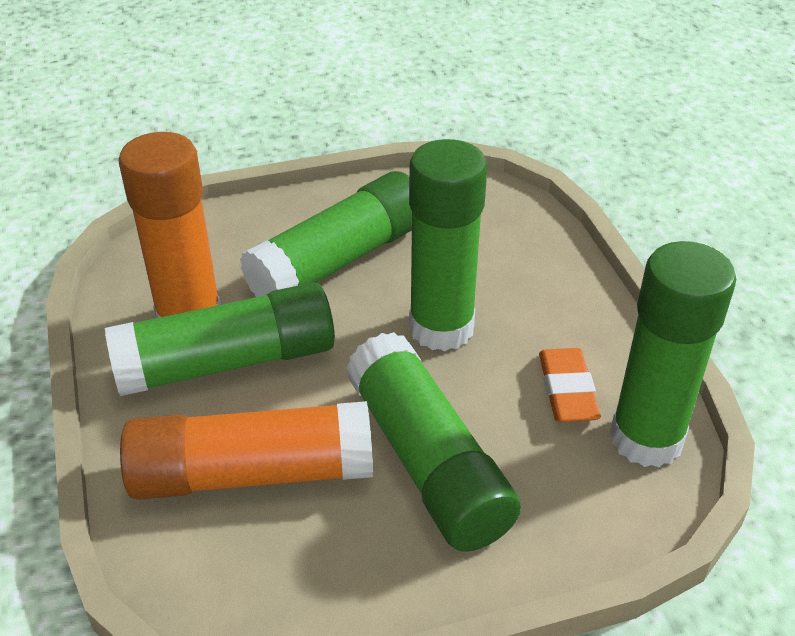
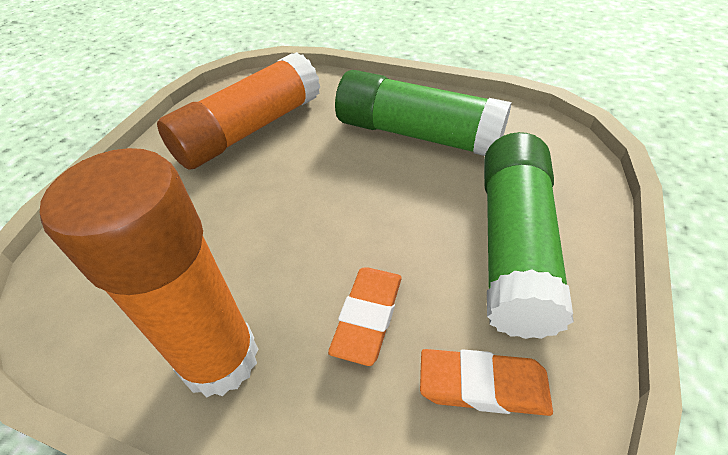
green glue stick: [105,283,335,396] [240,171,412,297] [346,332,521,552] [409,139,487,351] [610,241,736,467] = 5 -> [335,70,512,156] [484,132,574,339] = 2
orange eraser: [539,348,601,422] = 1 -> [328,267,402,366] [420,349,553,416] = 2

